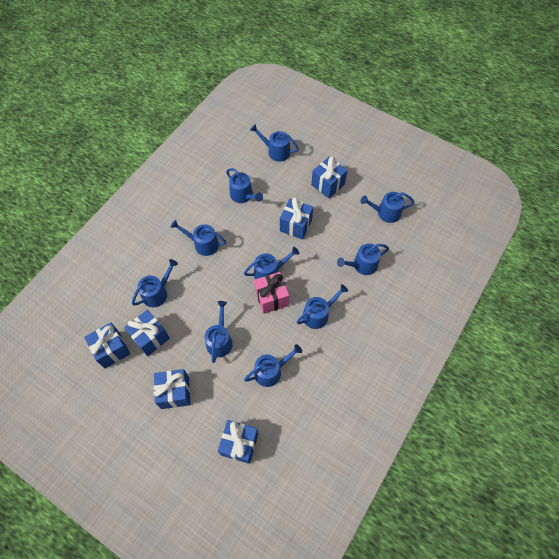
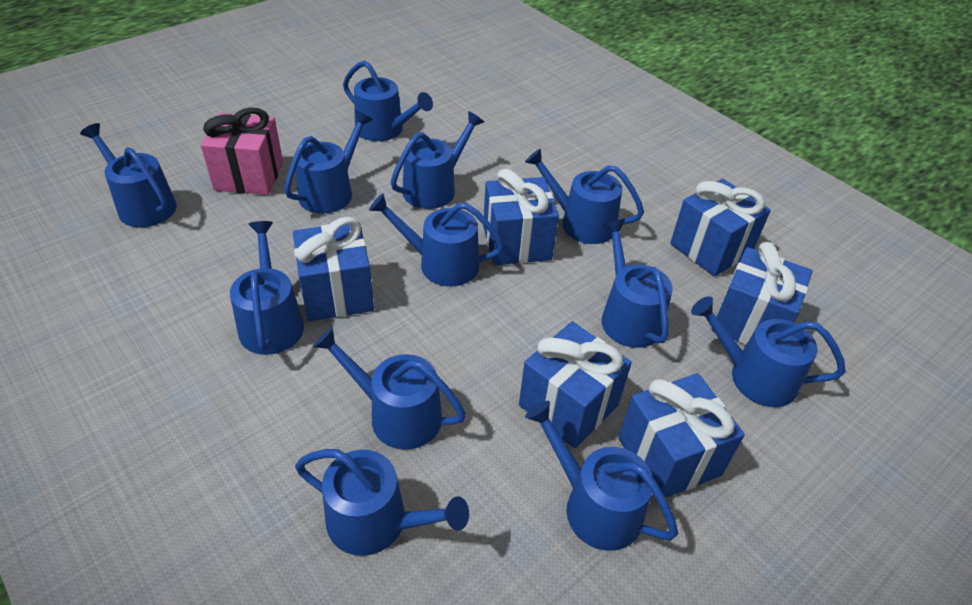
blue watering can: [132,259,178,307] [171,220,226,256] [205,301,233,363] [226,168,263,203] [244,247,299,279] [244,344,302,387] [250,124,299,162] [296,284,348,329] [337,244,389,275] [361,192,415,223] = 10 -> [80,123,177,227] [230,221,304,355] [284,110,373,214] [295,449,469,556] [313,327,466,450] [343,61,433,141] [369,193,504,287] [391,111,484,209] [525,148,644,244] [525,401,678,551] [601,220,673,348] [691,296,845,407] = 12

